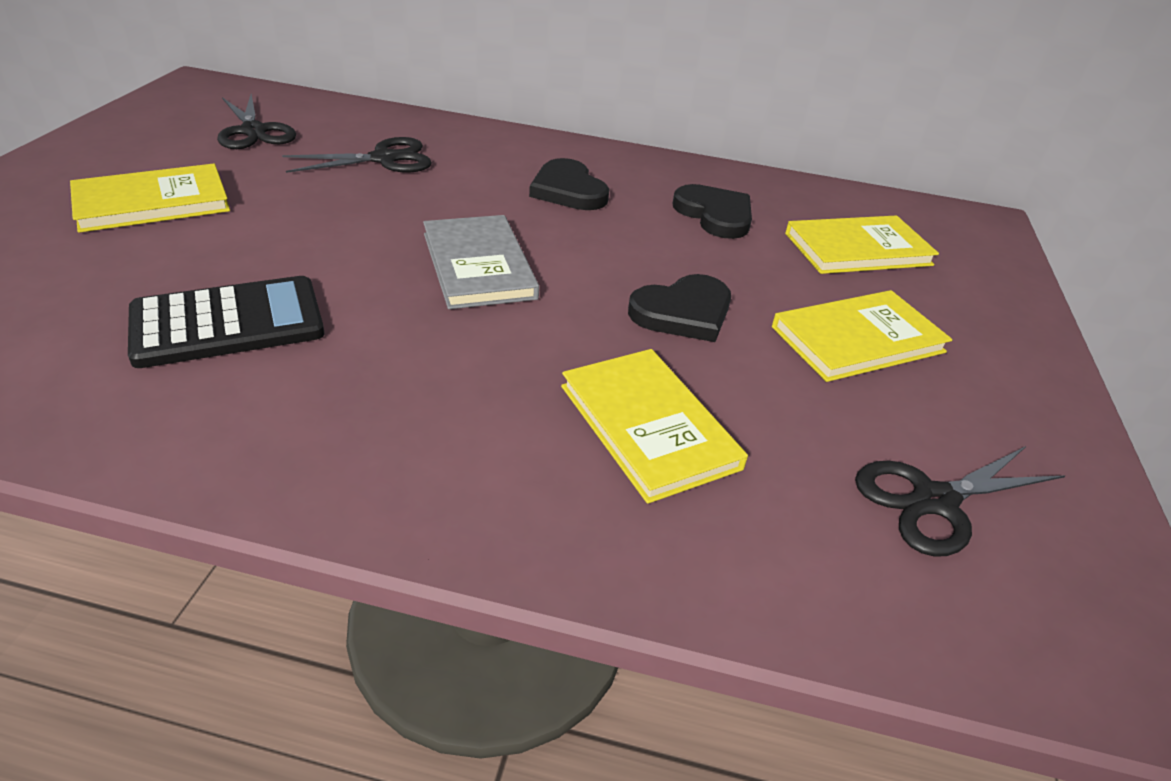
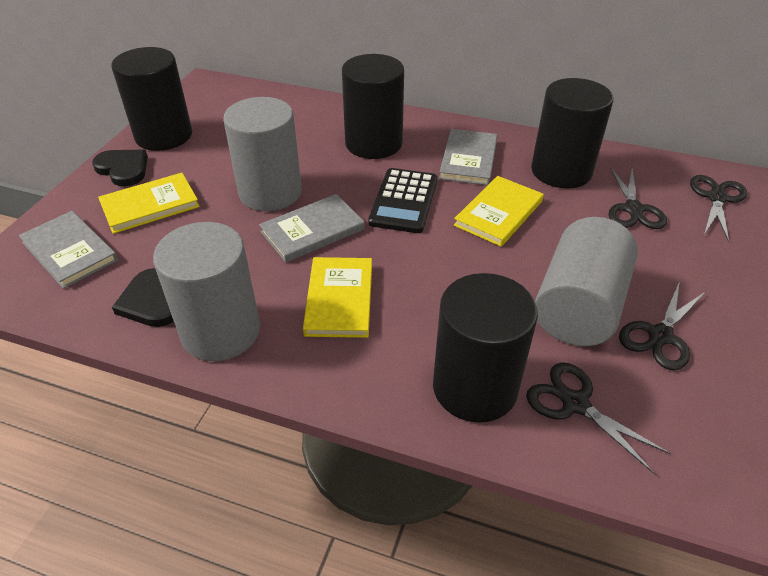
black cylinder: none = 0 -> [111,47,192,151] [342,54,404,159] [433,273,538,423] [531,78,613,188] = 4
black heart: [529,158,609,210] [628,274,731,342] [673,184,752,239] = 3 -> [92,150,148,186] [112,268,174,327] = 2
black scissors: [217,94,296,149] [282,137,432,173] [855,446,1066,557] = 3 -> [526,362,671,474] [609,167,667,229] [619,281,705,370] [690,175,747,242] = 4
grey book: [423,215,539,309] = 1 -> [19,211,118,289] [259,194,365,263] [439,129,498,185] = 3
grey cylinder: none = 0 -> [153,222,260,361] [223,97,302,211] [535,217,638,346] = 3
yellow book: [70,163,230,233] [561,349,748,504] [772,290,952,382] [785,215,939,274] = 4 -> [98,173,200,234] [303,257,372,338] [454,176,544,247] = 3

